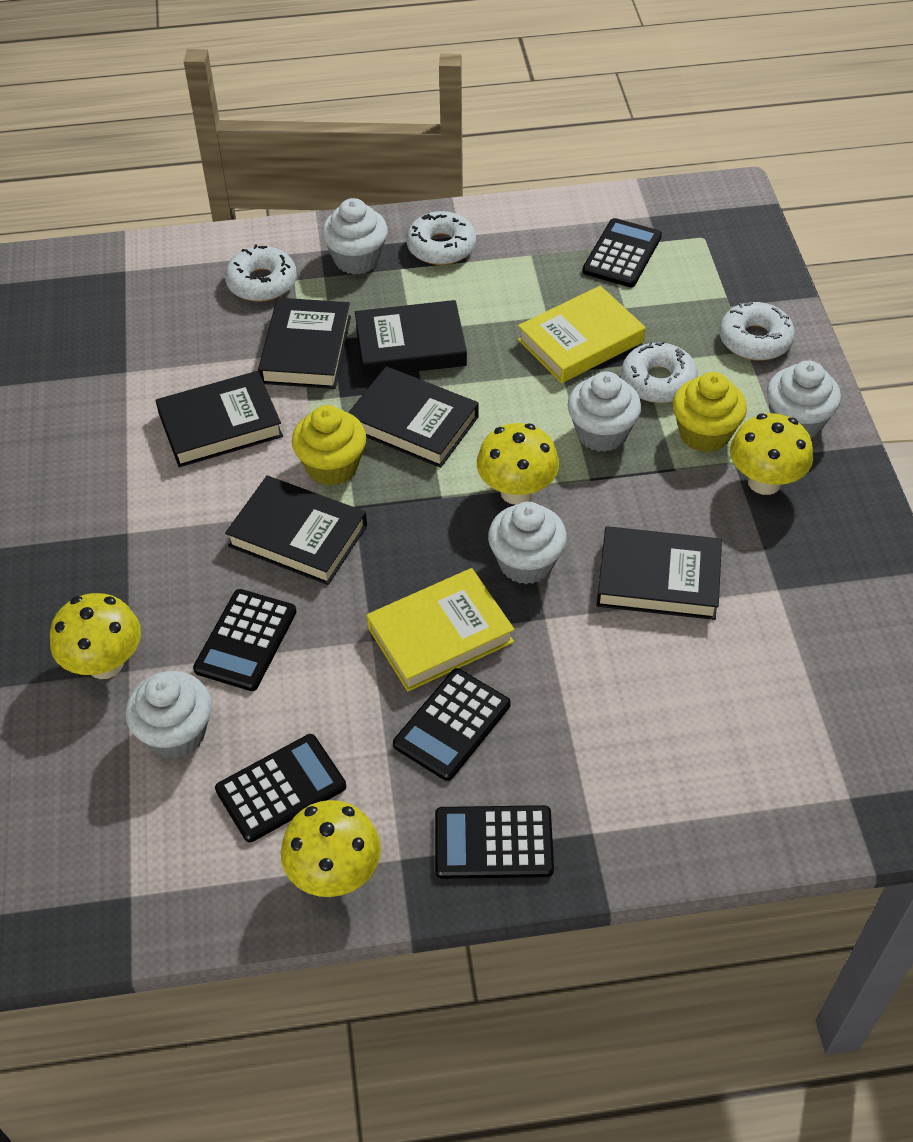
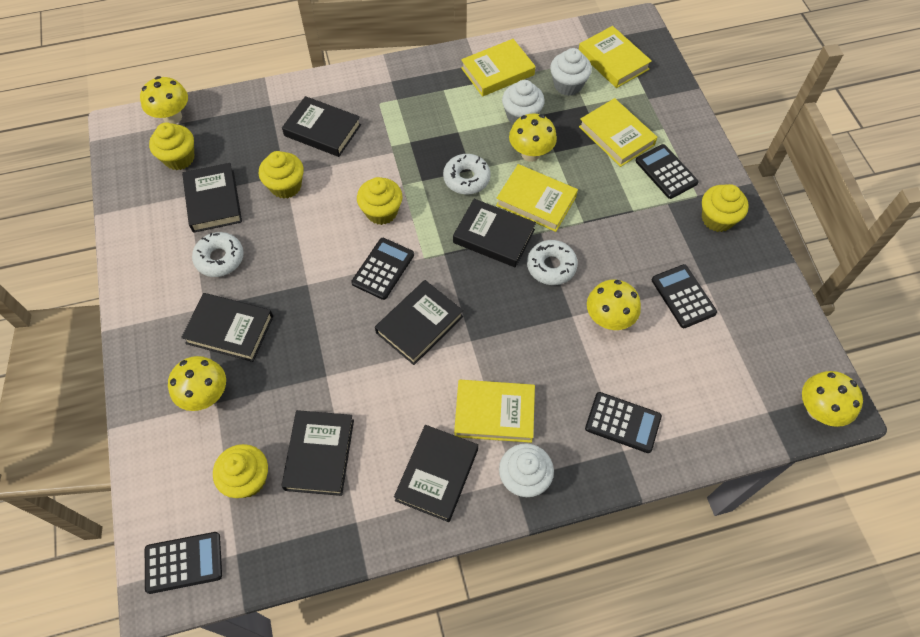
black book: [155,371,283,467] [225,476,367,585] [258,298,351,389] [348,366,479,468] [355,300,467,377] [597,526,722,620] = 6 -> [181,293,273,362] [182,163,242,233] [281,410,354,496] [282,96,361,157] [375,280,463,365] [394,425,478,522] [453,199,536,267] = 7
white cupcake: [125,671,212,759] [322,198,388,275] [488,502,567,584] [568,371,641,452] [767,361,841,438] = 5 -> [499,443,554,497] [502,80,545,124] [550,48,592,96] = 3
white donut: [225,245,297,302] [406,211,476,265] [621,341,698,403] [719,302,795,360] = 4 -> [192,232,244,277] [443,154,491,195] [527,240,578,285] = 3
yellow book: [367,568,515,691] [518,286,646,383] = 2 -> [454,380,535,443] [461,39,536,97] [496,164,578,232] [579,26,652,88] [579,98,657,167] = 5
yellow cupcake: [292,405,366,486] [673,372,747,452] = 2 -> [149,122,194,170] [213,444,268,498] [259,151,304,199] [357,177,402,225] [702,184,749,232] = 5
yellow mushroom: [50,593,141,679] [281,800,381,897] [477,423,559,505] [730,413,813,495] = 4 -> [140,76,188,124] [168,356,226,411] [509,113,557,162] [587,280,641,330] [802,371,863,427] = 5

